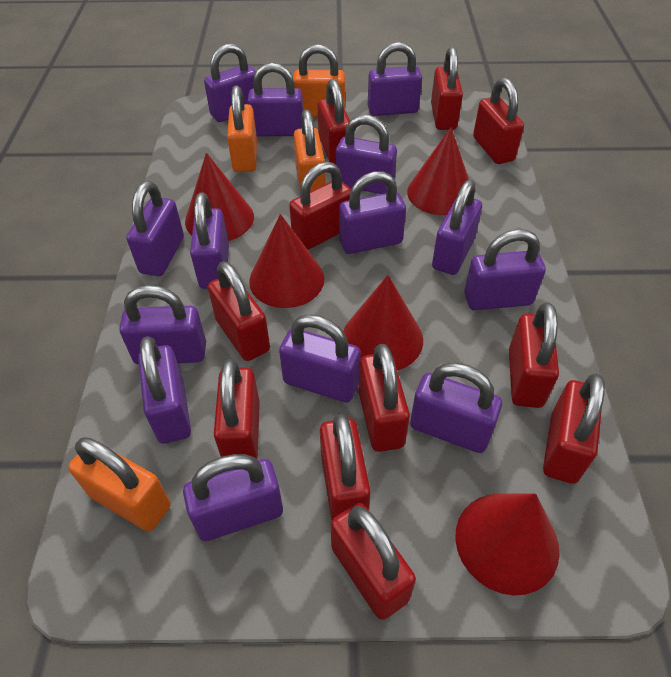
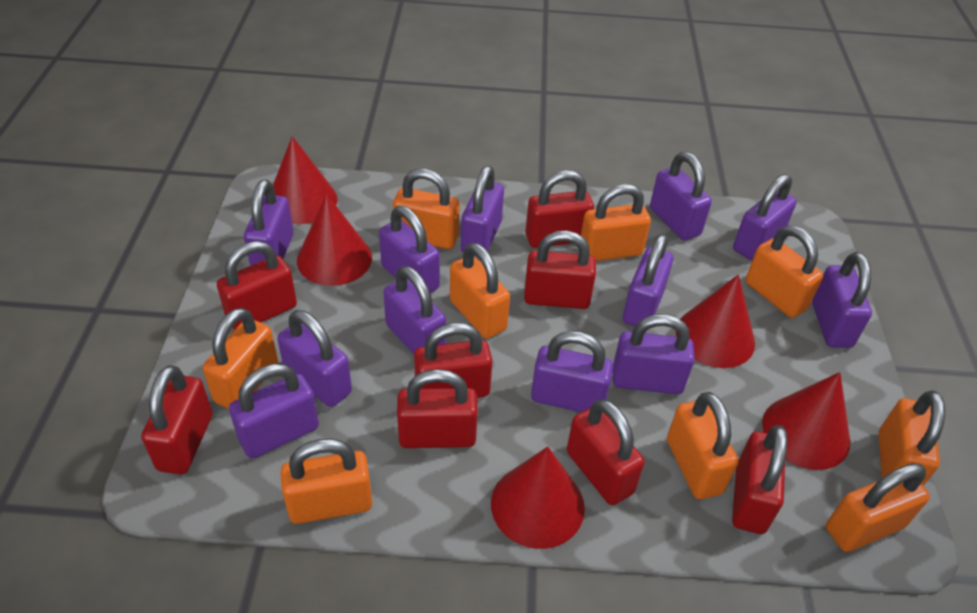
orange padlock: [68,437,171,531] [227,86,257,172] [293,44,345,117] [294,110,326,191] = 4 -> [203,308,278,409] [280,439,372,524] [393,169,460,249] [450,243,510,339] [581,184,651,261] [667,392,738,499] [746,225,823,318] [826,463,930,552] [878,390,945,486] = 9
purple padlock: [119,285,206,365] [126,181,184,276] [138,336,191,444] [183,454,283,541] [190,192,229,289] [204,44,256,122] [248,63,303,136] [279,314,361,402] [336,115,397,194] [339,171,406,254] [368,42,422,116] [410,363,502,453] [432,180,482,275] [464,229,546,310] = 14 -> [229,364,319,459] [244,179,294,266] [277,310,352,407] [379,206,440,293] [383,266,446,354] [461,166,504,256] [531,331,613,412] [612,314,695,394] [623,234,673,327] [650,152,712,241] [733,174,797,260] [812,252,872,348] = 12
red padlock: [208,261,270,361] [214,359,260,459] [289,162,351,250] [318,79,350,165] [320,413,371,520] [331,503,416,620] [358,344,410,452] [431,47,463,130] [473,78,524,164] [509,302,559,408] [543,374,605,484] = 11 -> [141,365,212,475] [217,241,297,330] [397,369,478,448] [414,323,492,398] [524,230,596,309] [525,170,594,248] [567,399,645,505] [732,425,787,534] = 8

